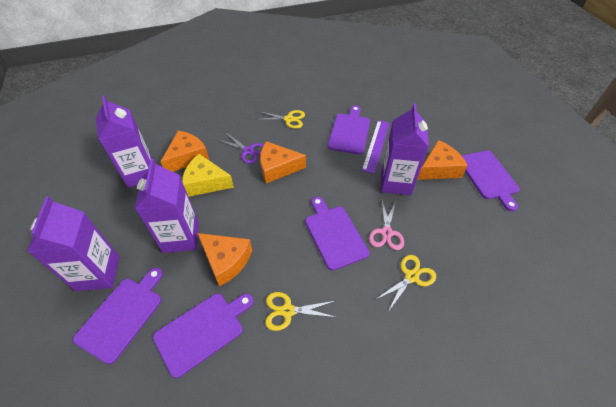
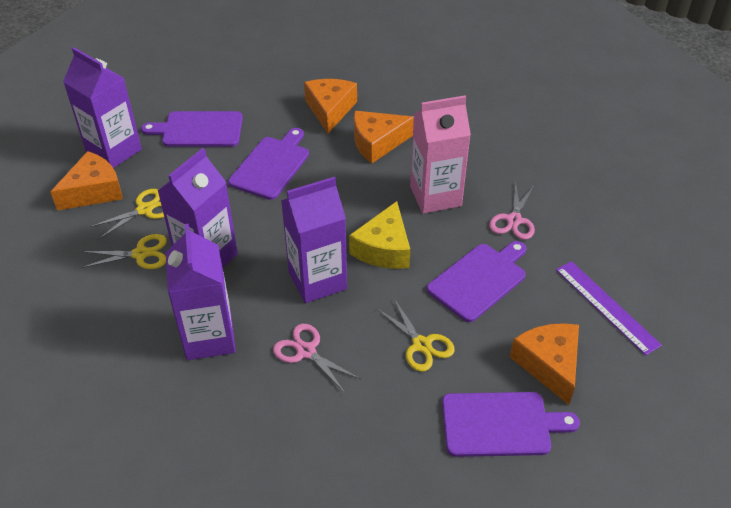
pink carton: none = 0 -> [410,96,471,214] = 1
pink scissors: [369,201,404,250] = 1 -> [273,324,361,393] [489,182,535,240] = 2
purple cutting board: [73,267,163,364] [153,293,254,378] [305,197,369,271] [328,106,370,154] [461,151,520,211] = 5 -> [141,111,243,147] [228,128,309,200] [427,241,527,322] [442,392,580,457] = 4
purple scissors: [218,133,263,164] = 1 -> none = 0

